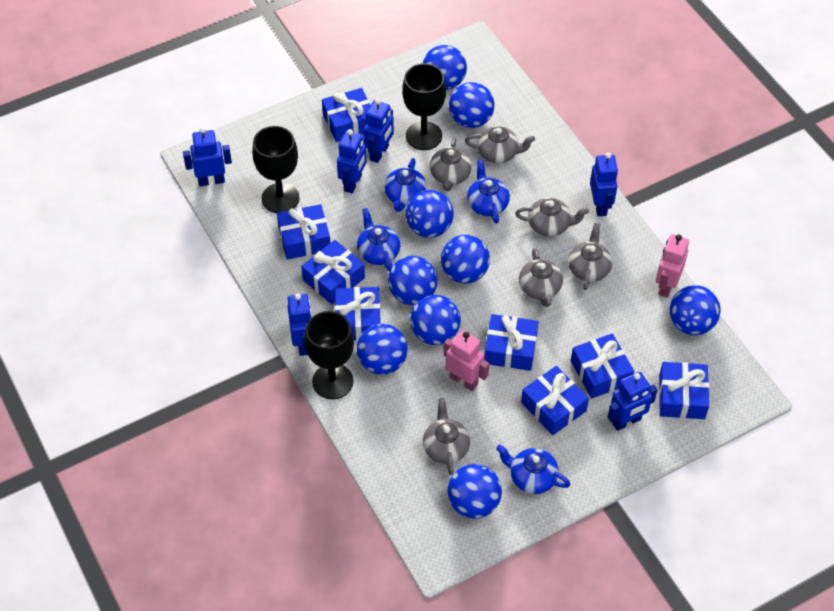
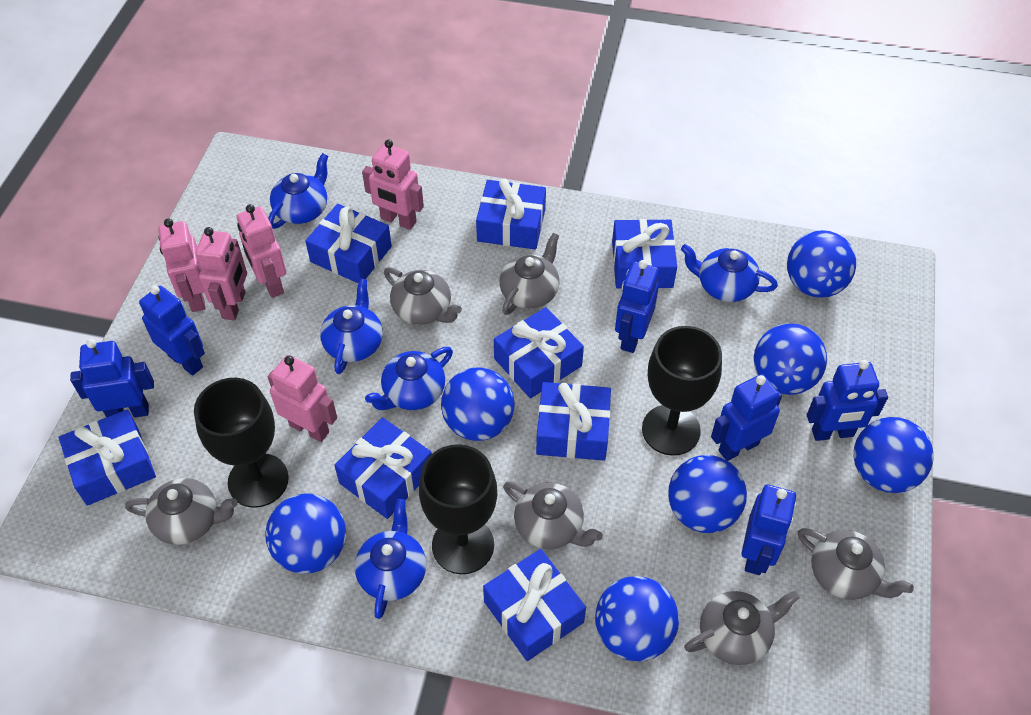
blue ball: [357,324,408,375] [388,256,438,305] [406,190,454,238] [410,295,461,345] [423,45,467,90] [441,235,490,284] [448,464,502,519] [449,82,494,128] [670,285,721,335] = 9 -> [265,494,346,574] [441,367,515,441] [595,576,679,662] [668,455,747,533] [754,323,827,395] [787,230,856,298] [854,417,934,493] = 7
blue teapot: [357,208,400,271] [384,158,427,212] [467,159,510,224] [496,445,571,494] = 4 -> [268,153,328,229] [320,278,383,374] [355,499,426,619] [365,347,453,410] [681,244,778,302] = 5
pink robot: [444,330,489,391] [656,234,689,298] = 2 -> [158,218,206,312] [196,227,247,320] [237,204,287,298] [268,355,337,442] [362,139,424,230] = 5

